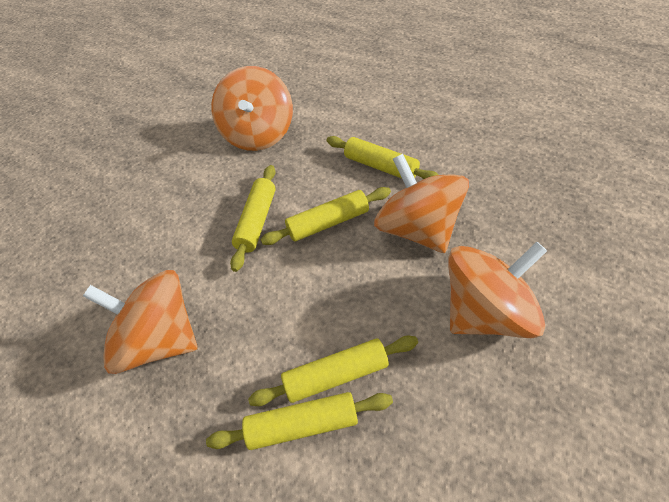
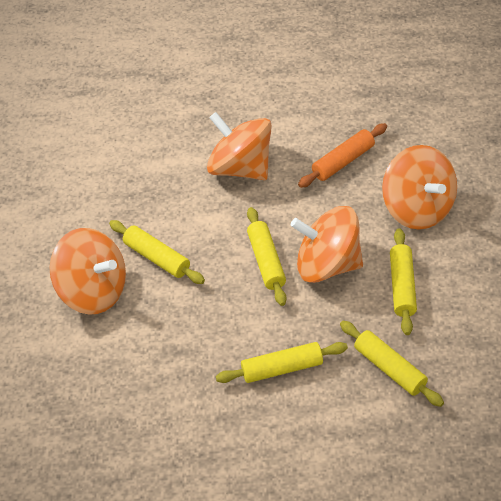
orange rolling pin: none = 0 -> [298,123,387,188] = 1

